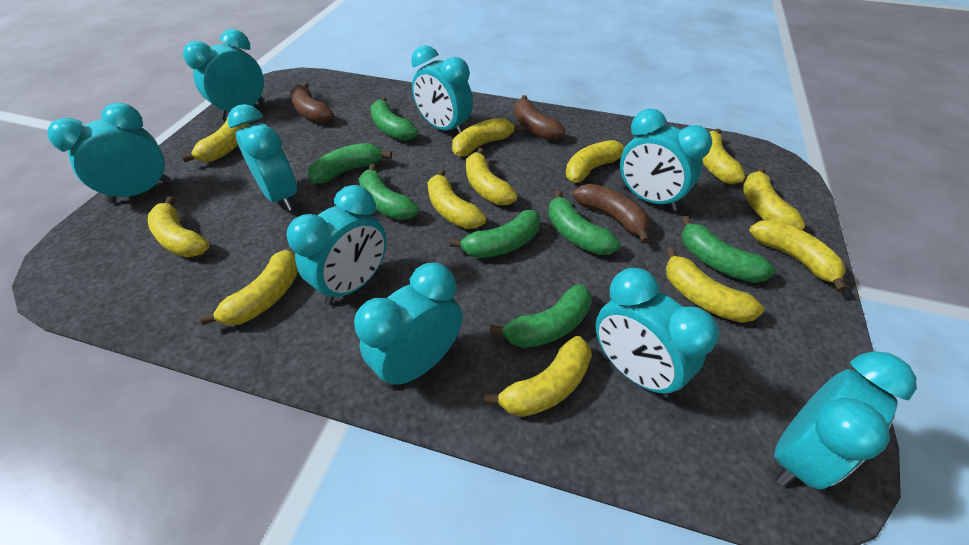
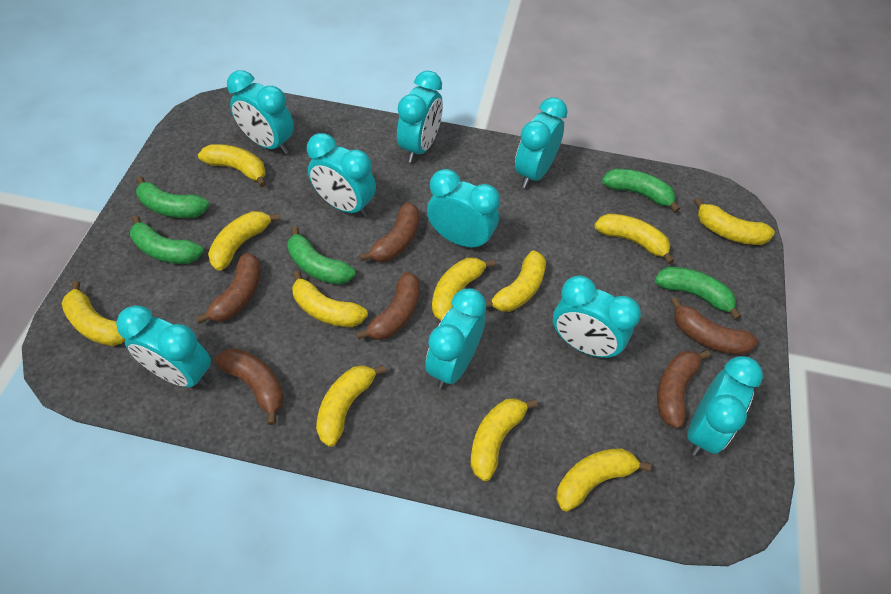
brown banana: [290,82,334,123] [514,95,566,140] [573,184,650,244] = 3 -> [196,253,261,324] [214,348,284,425] [356,272,420,340] [359,202,419,262] [657,350,710,429] [670,297,758,355] = 6
green banana: [307,143,392,183] [359,164,419,220] [370,97,418,141] [450,210,541,258] [490,284,592,348] [548,190,620,255] [681,216,775,283] = 7 -> [130,215,204,264] [136,176,210,218] [287,226,355,285] [602,169,680,213] [654,267,741,320] = 5
yellow banana: [148,196,209,258] [181,117,249,162] [200,250,298,326] [427,169,486,229] [452,118,523,157] [466,148,518,205] [484,336,592,417] [566,140,625,183] [666,247,764,323] [702,128,746,184] [743,167,806,230] [749,220,847,292] = 12 -> [61,281,126,346] [198,144,266,187] [208,211,280,271] [292,271,368,327] [316,365,386,447] [432,257,495,320] [470,398,538,481] [486,250,546,312] [556,448,651,512] [594,214,674,264] [694,198,775,245] = 11

